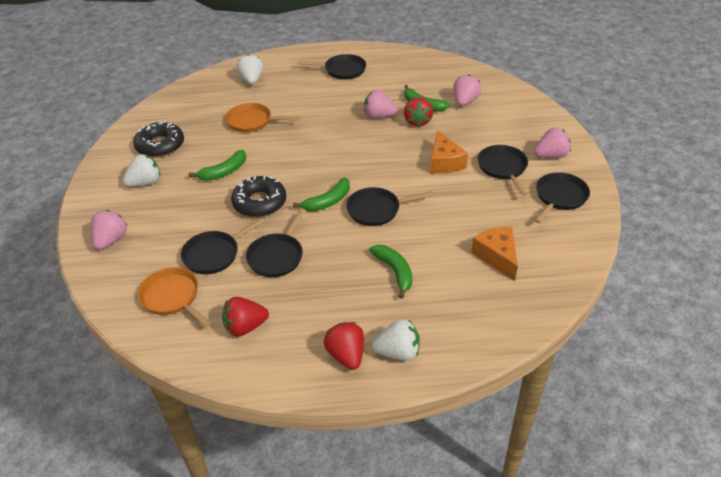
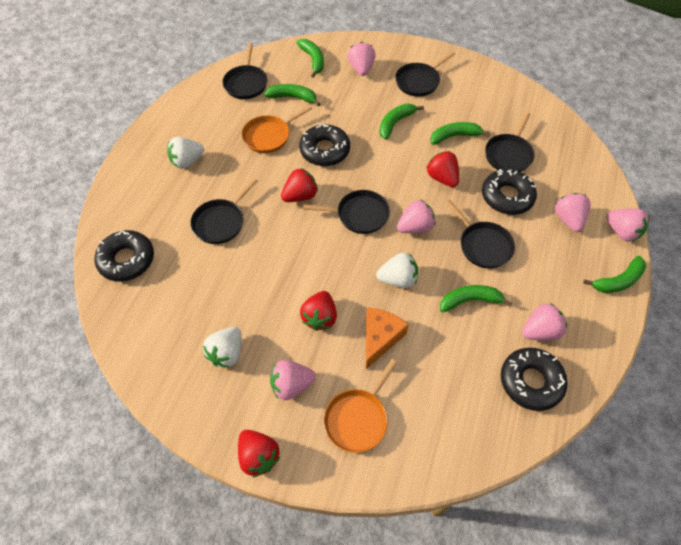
black donut: [133,120,184,158] [231,176,286,217] = 2 -> [95,230,154,282] [299,124,350,166] [482,169,537,215] [501,348,568,411] = 4
green banana: [188,150,246,181] [293,177,350,211] [369,245,412,299] [404,85,450,112] = 4 -> [264,84,321,107] [297,39,324,78] [379,104,424,140] [430,122,490,145] [440,285,512,312] [583,256,646,293] = 6
orange cheese: [430,130,468,174] [471,227,518,281] = 2 -> [366,308,409,369] = 1
pink strawberry: [91,210,127,250] [364,90,397,119] [453,75,481,106] [534,128,571,158] = 4 -> [270,360,316,400] [348,42,376,76] [397,199,436,233] [522,303,567,340] [555,193,590,232] [606,209,650,242] = 6
red strawberry: [222,297,269,337] [324,322,364,370] [404,97,433,127] = 3 -> [238,430,280,478] [281,168,318,202] [300,291,337,331] [426,151,459,187] = 4

